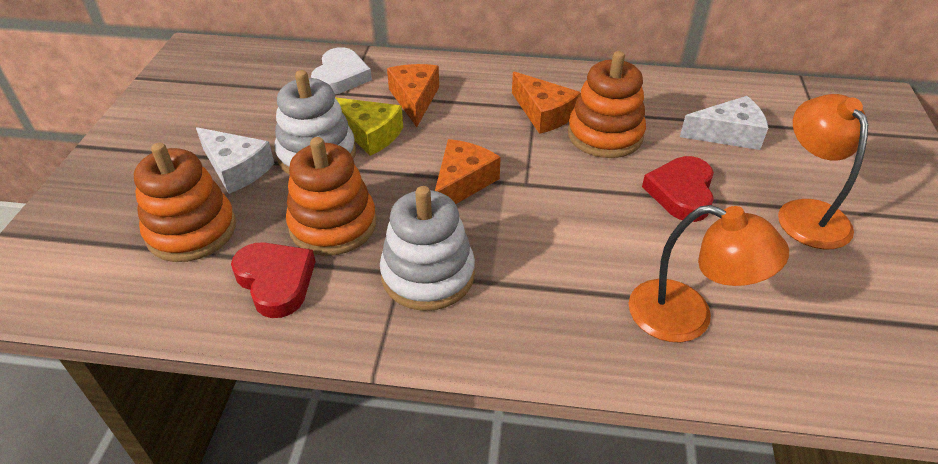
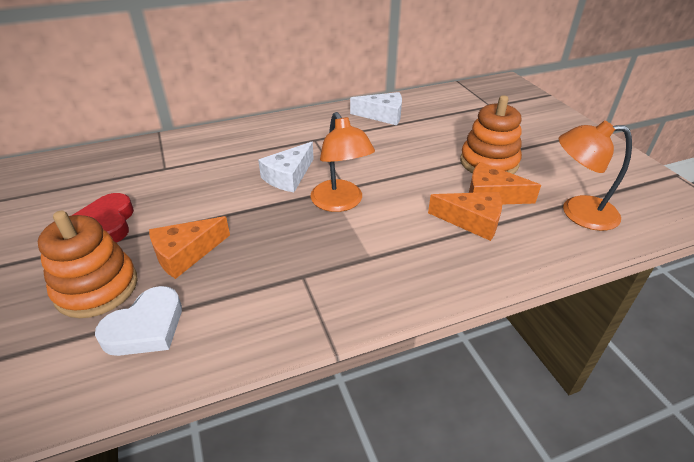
orange stacking toy: [134,143,236,262] [286,137,376,256] [568,51,646,158] = 3 -> [38,211,138,318] [460,95,522,174] = 2
red heart: [231,242,316,318] [642,156,714,222] = 2 -> [71,193,134,243] = 1
white stacking toy: [275,70,356,175] [380,186,475,311] = 2 -> none = 0
yellow cheese: [335,97,403,156] = 1 -> none = 0

